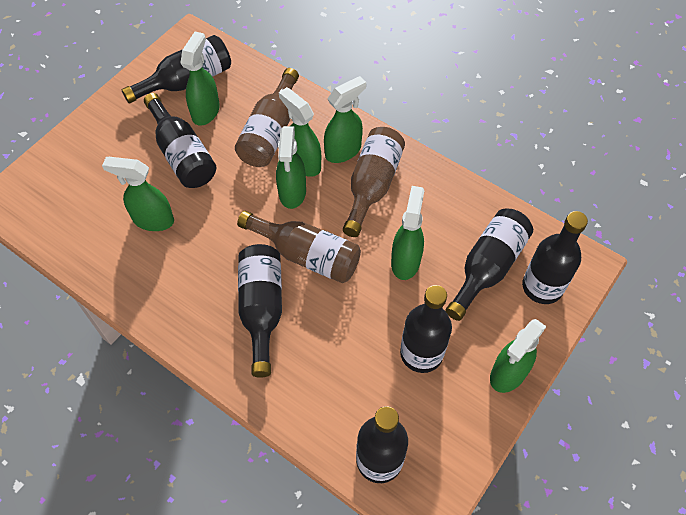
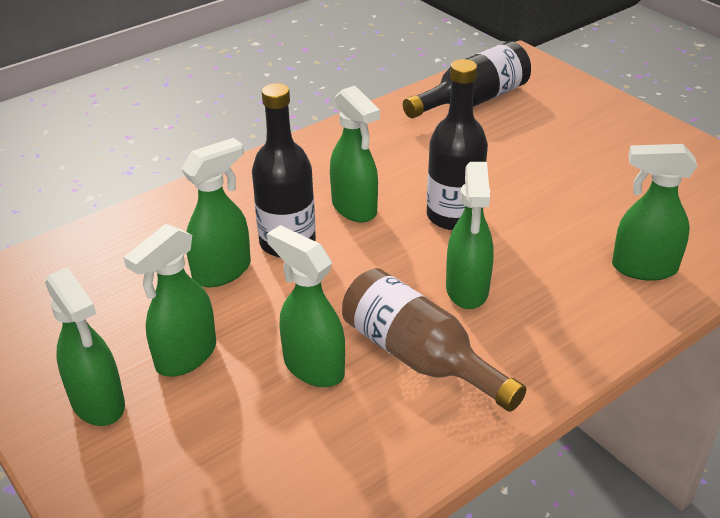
black bottle: [122,35,231,104] [144,93,216,188] [238,244,282,378] [356,406,408,483] [400,285,452,373] [445,209,533,321] [522,211,588,304] = 7 -> [252,83,316,258] [403,41,531,118] [427,59,488,230] = 3
brown bottle: [235,68,299,167] [237,211,361,283] [343,127,405,237] = 3 -> [342,268,526,412] = 1

